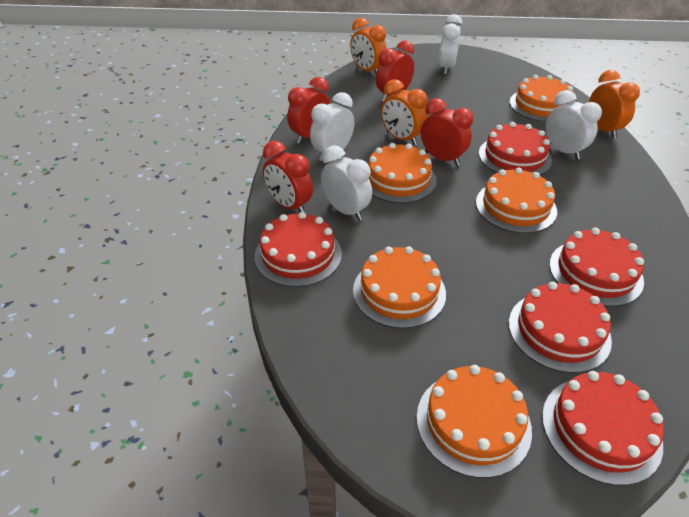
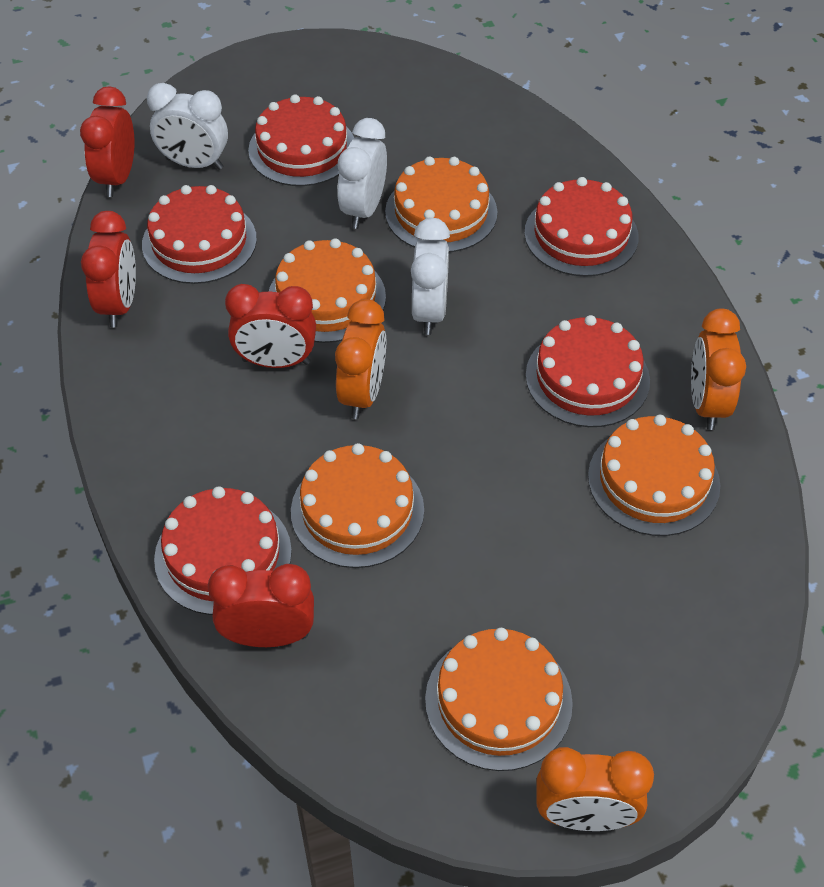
white clock: [310,92,354,161] [321,145,372,221] [439,14,462,74] [545,90,602,160] = 4 -> [147,83,228,170] [337,118,387,229] [411,218,450,335] = 3

